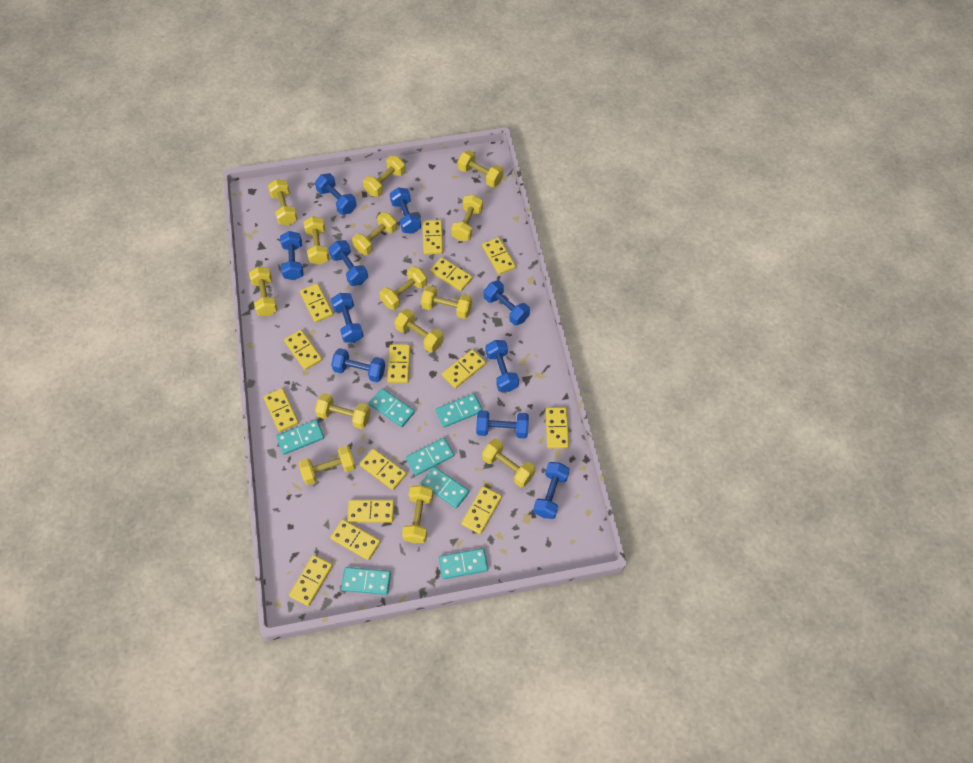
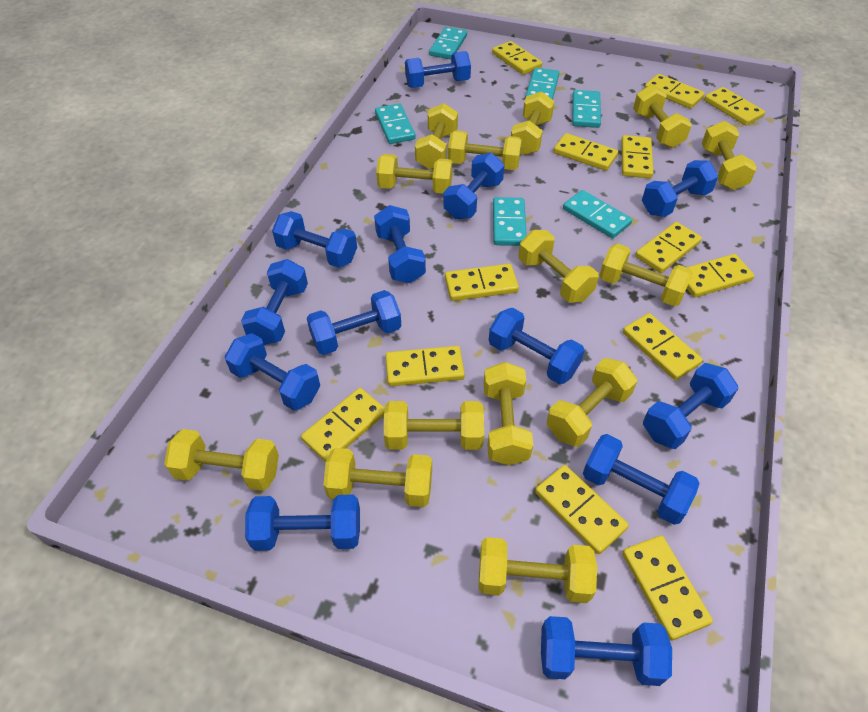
blue dumbbell: [280,231,303,280] [315,173,357,215] [329,240,368,286] [331,293,364,343] [331,348,385,382] [390,188,421,234] [476,410,529,438] [484,280,530,326] [486,340,519,392] [533,462,570,519] = 10 -> [225,333,320,411] [241,259,308,345] [245,494,360,551] [272,211,357,268] [307,290,401,355] [374,205,426,283] [405,51,471,88] [443,153,504,219] [489,308,585,384] [541,616,672,686] [583,434,700,525] [642,160,719,217] [643,363,739,449] = 13
turquoise domino: [276,420,324,455] [341,567,391,595] [369,388,415,427] [406,438,454,476] [421,467,469,508] [436,394,483,428] [439,548,488,579] = 7 -> [375,103,416,144] [429,27,467,59] [493,197,527,246] [525,68,559,100] [563,190,632,239] [572,90,601,128] = 6
yellow domino: [263,388,299,432] [284,330,322,370] [289,555,333,606] [300,283,333,323] [330,519,381,560] [347,500,394,523] [360,449,407,490] [387,344,411,383] [423,220,443,255] [430,257,473,291] [442,349,486,388] [461,486,502,534] [482,237,516,275] [545,407,569,449] = 14 -> [301,388,385,462] [385,346,465,386] [445,264,519,301] [492,41,542,75] [535,465,629,554] [553,133,618,171] [621,135,653,178] [622,535,713,641] [623,313,703,380] [635,222,702,273] [644,74,705,109] [687,254,754,298] [704,87,765,126] = 13

